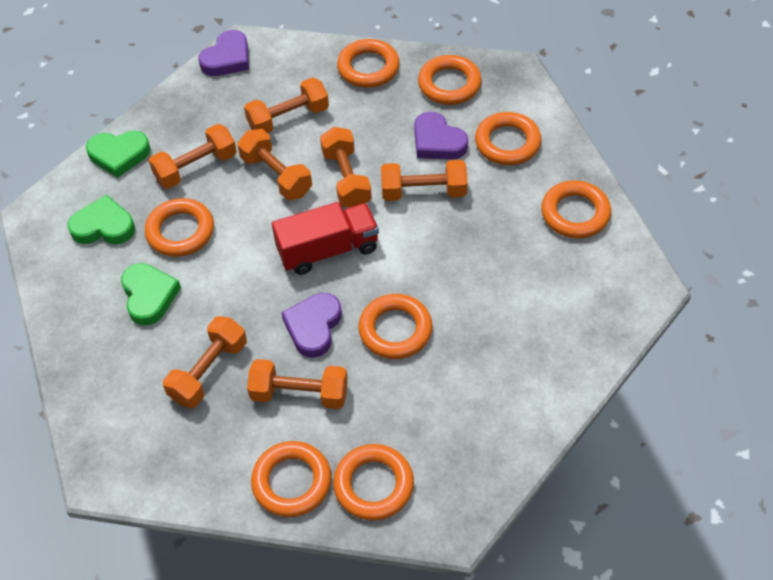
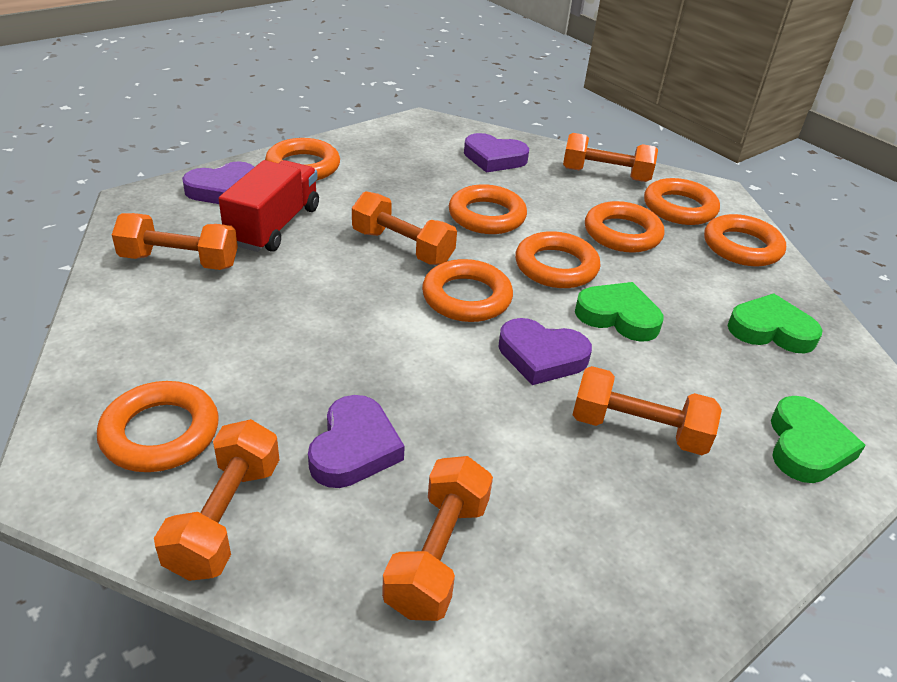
orange dumbbell: [149,124,237,189] [163,316,247,408] [237,129,312,200] [244,77,329,133] [247,359,348,409] [320,127,372,208] [381,160,467,201] = 7 -> [112,213,238,270] [154,419,279,581] [352,191,457,265] [382,456,493,621] [563,133,658,182] [573,366,722,455] = 6
purple heart: [198,30,249,76] [281,293,342,358] [414,112,468,160] = 3 -> [182,162,254,204] [308,395,405,488] [464,133,529,173] [498,318,592,385] = 4

